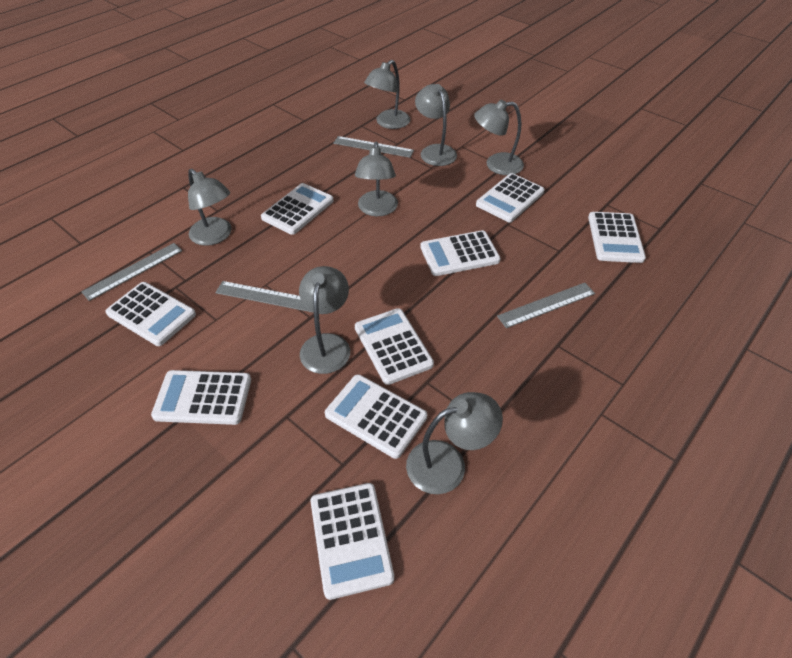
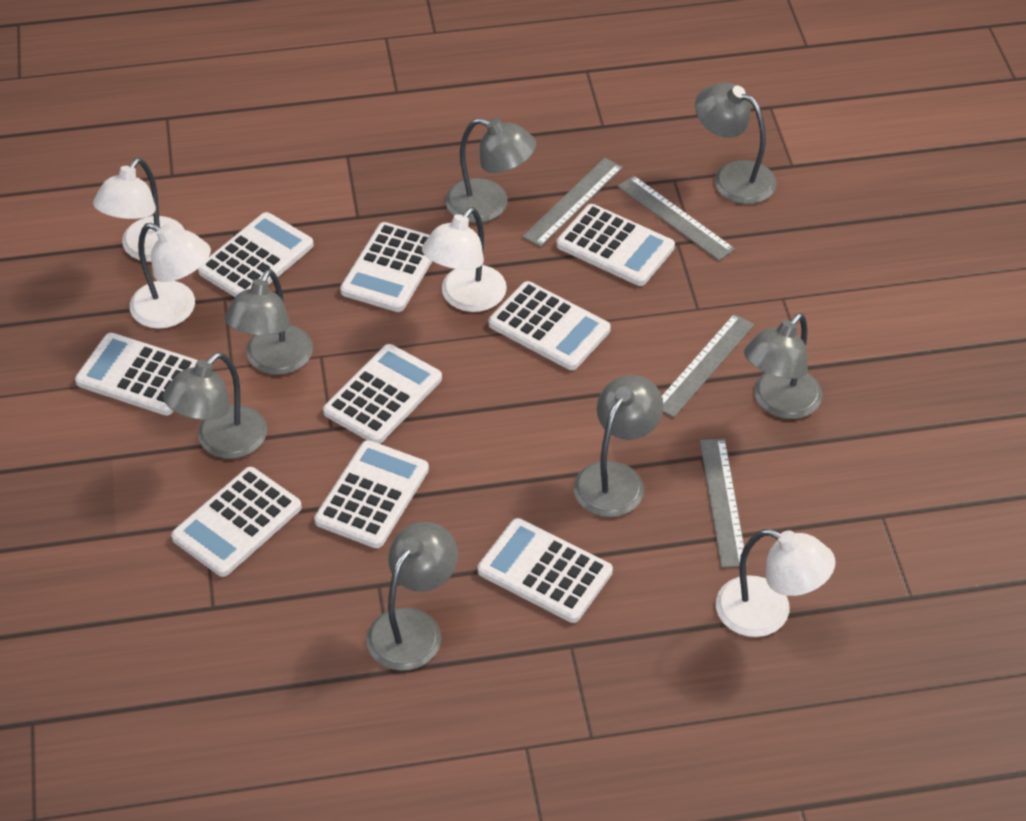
white lamp: none = 0 -> [93,158,185,262] [130,223,211,329] [422,207,507,312] [716,529,835,637] = 4

